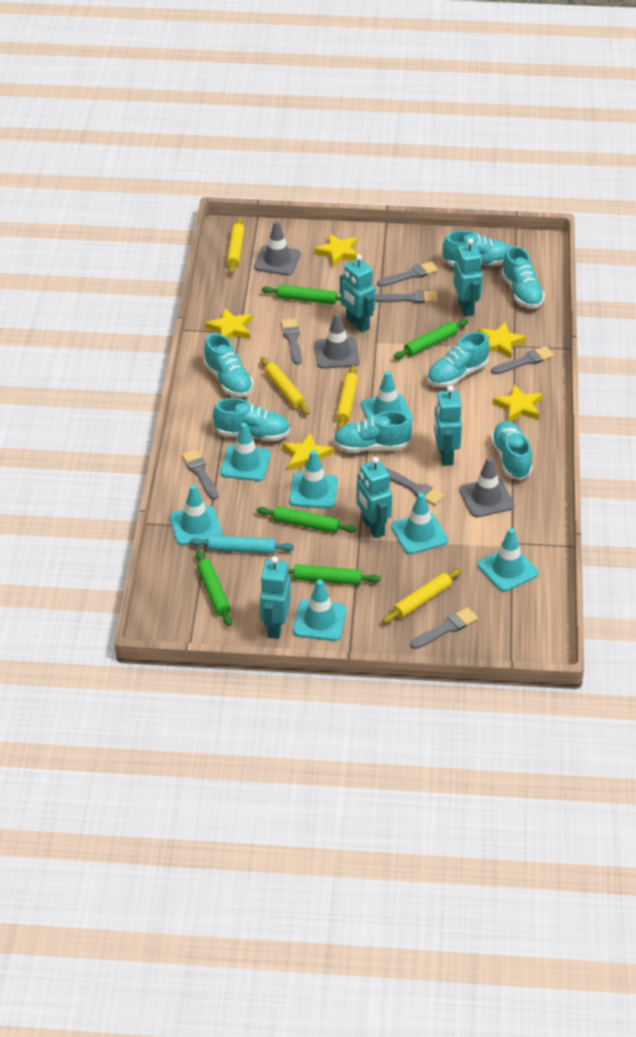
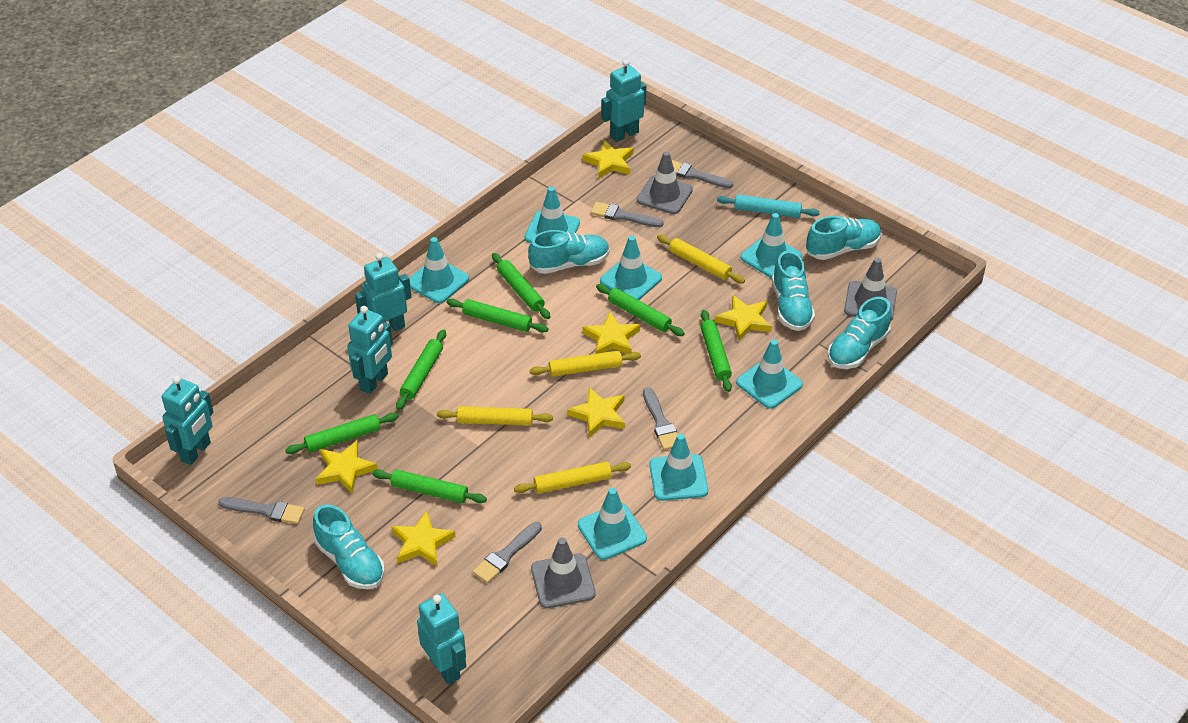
green rolling pin: [196,550,232,626] [257,506,357,533] [262,285,341,304] [288,564,381,585] [394,319,468,359] = 5 -> [285,413,398,454] [372,469,487,503] [396,330,446,410] [446,299,549,333] [492,253,550,319] [596,284,685,336] [701,310,732,392] = 7
grey brush: [182,449,219,500] [281,319,302,365] [375,290,438,303] [377,261,438,287] [386,468,445,505] [410,607,478,649] [491,346,554,374] = 7 -> [219,497,305,524] [473,522,542,583] [591,202,664,227] [643,387,678,450] [672,160,733,188] = 5
turquoise shoe: [204,333,253,397] [213,398,290,441] [333,411,412,452] [427,332,490,387] [442,231,510,266] [491,421,533,480] [501,246,545,309] = 7 -> [313,504,385,589] [528,230,610,274] [772,251,815,331] [806,216,882,260] [828,297,891,369] = 5
yellow star: [205,308,252,339] [282,433,334,470] [314,233,358,267] [478,322,526,359] [493,384,542,422] = 5 -> [316,441,378,493] [391,511,456,566] [567,387,625,438] [583,140,633,179] [583,312,640,354] [715,295,772,341] = 6

